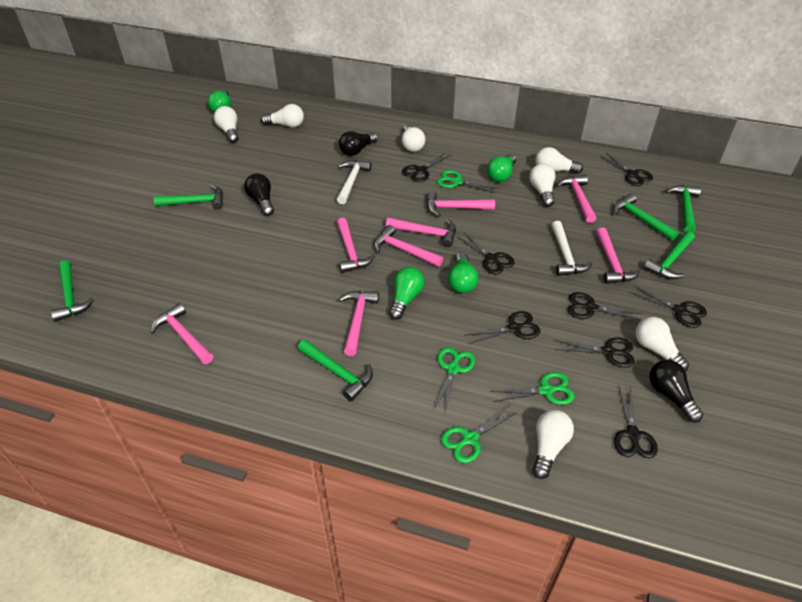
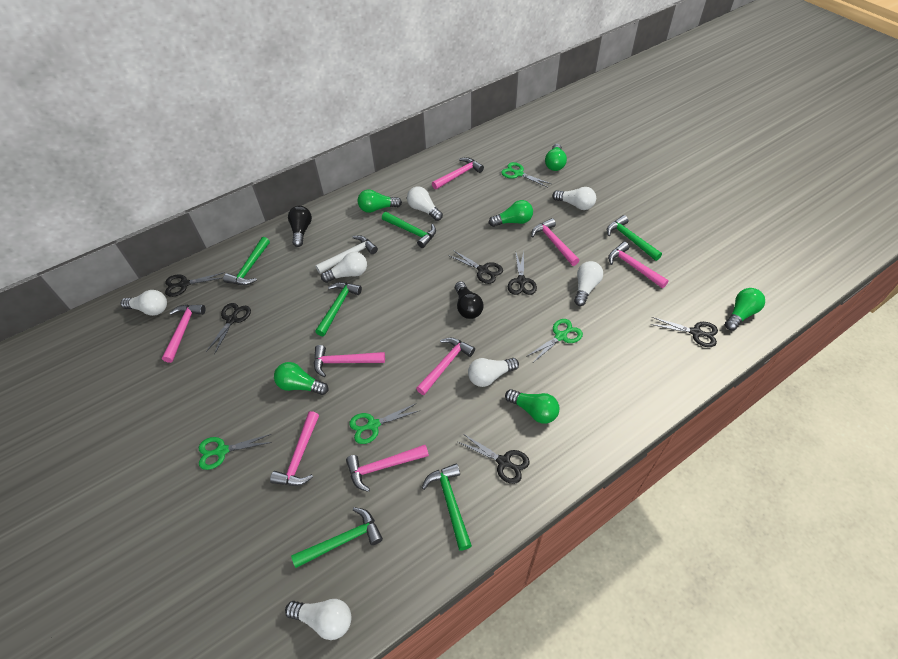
black light bulb: [244,173,274,216] [339,131,378,156] [649,360,703,423] = 3 -> [288,206,312,247] [455,281,483,319] = 2
black scissors: [402,152,450,182] [457,232,514,275] [464,311,540,344] [555,337,635,368] [568,292,643,320] [600,153,653,186] [614,386,658,458] [630,286,707,328] = 8 -> [165,272,225,297] [206,303,251,355] [448,250,503,284] [458,434,530,484] [508,251,537,295] [650,317,718,347] = 6
green light bulb: [208,89,231,112] [389,267,424,320] [448,252,478,293] [487,154,516,182] = 4 -> [274,362,328,395] [358,189,402,213] [489,200,533,227] [505,389,559,424] [545,144,567,171] [725,288,765,331] = 6
white hammer: [337,160,372,204] [551,221,592,276] = 2 -> [315,235,378,274] = 1

